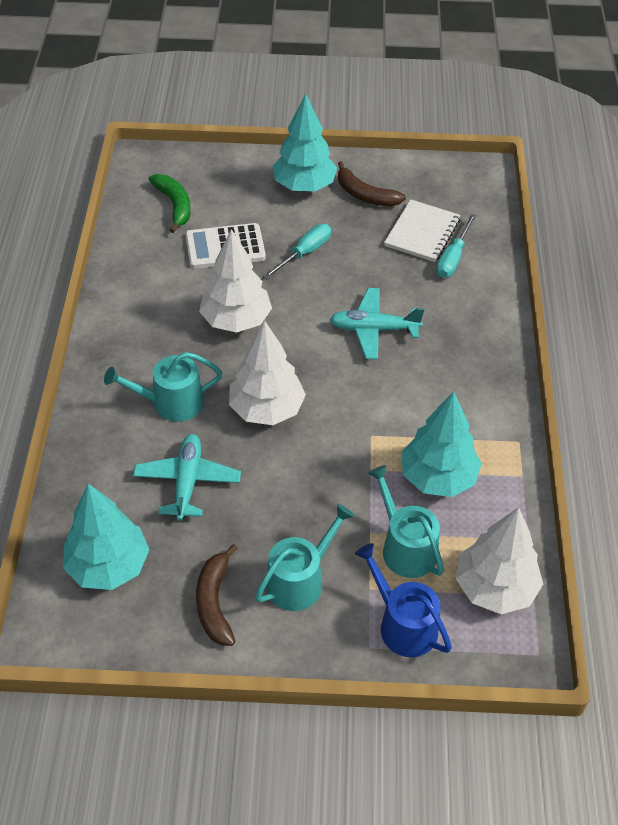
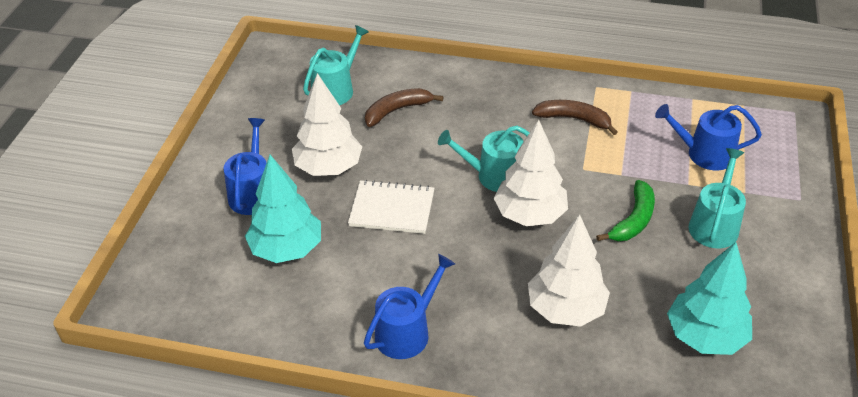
blue watering can: [355,543,452,657] = 1 -> [224,118,266,215] [364,254,455,359] [655,104,762,170] = 3
turquoise plane: [133,434,241,521] [330,288,424,360] = 2 -> none = 0
turquoise screwdriver: [263,224,331,279] [436,214,476,278] = 2 -> none = 0
turquoise tree: [63,484,149,590] [272,94,337,191] [401,392,482,497] = 3 -> [245,155,321,263] [667,242,752,355] = 2
white calculator: [185,223,266,269] = 1 -> none = 0

